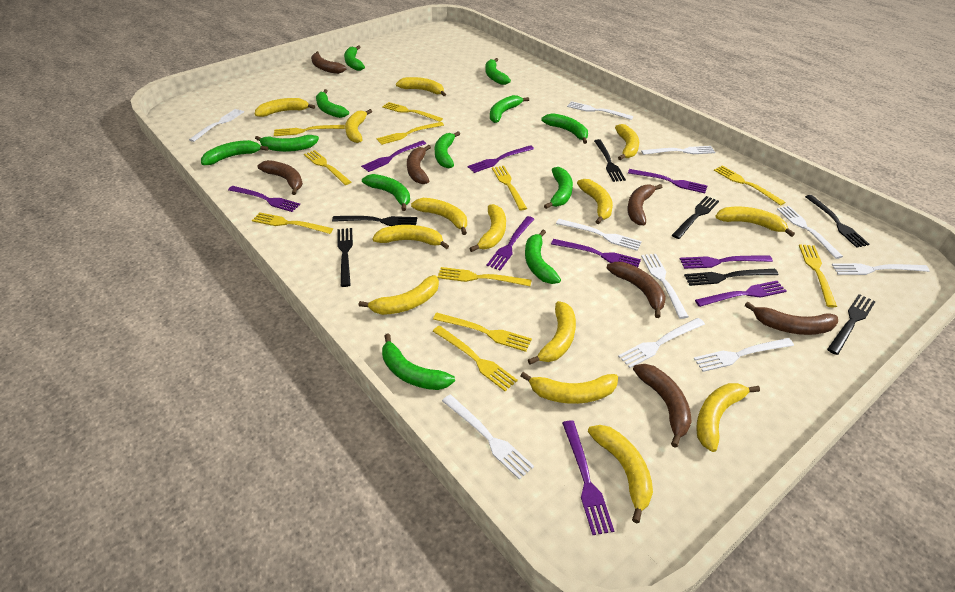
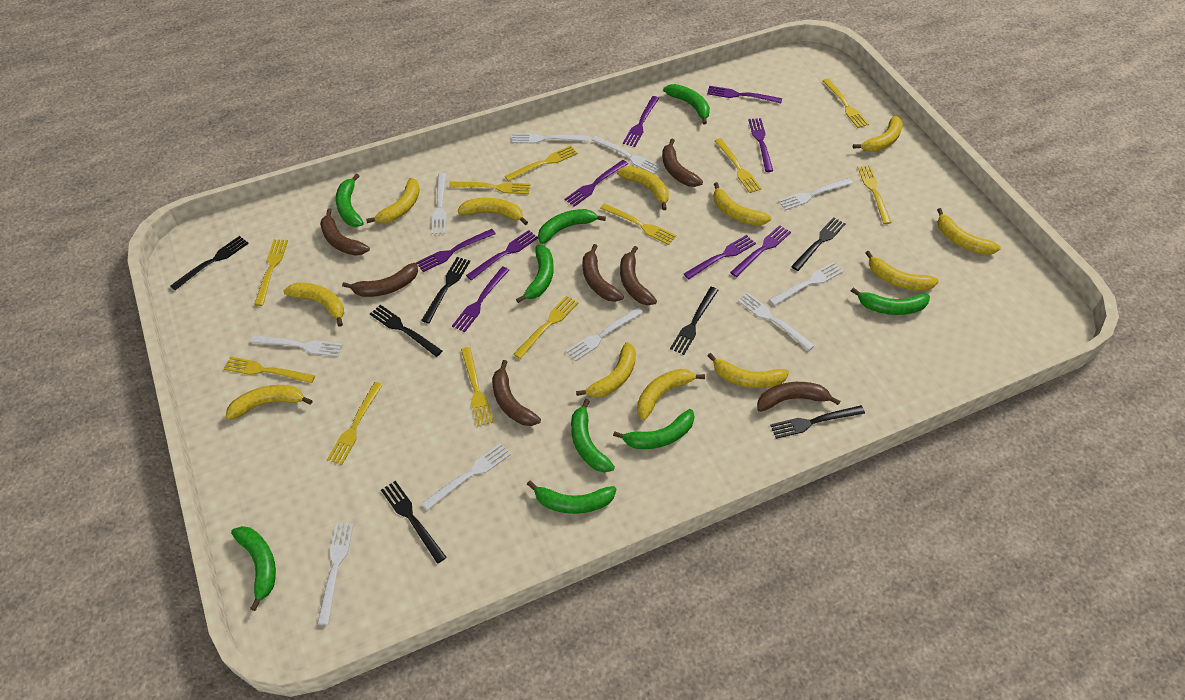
green banana: [201,140,268,165] [255,135,319,152] [316,89,349,118] [344,45,365,71] [362,174,410,211] [382,333,455,390] [435,131,460,168] [485,58,511,85] [490,95,529,123] [525,230,561,284] [541,113,588,144] [544,167,573,209] = 12 -> [231,526,276,611] [336,173,364,227] [516,245,554,303] [527,481,616,514] [538,209,606,244] [571,399,615,472] [613,409,695,449] [663,84,710,124] [851,287,930,315] = 9
yellow banana: [255,98,315,117] [345,109,372,143] [359,275,439,315] [372,225,449,249] [396,77,446,96] [411,198,467,235] [469,204,506,252] [520,372,618,404] [528,301,576,365] [577,179,613,224] [588,425,653,523] [615,124,639,160] [696,383,760,452] [715,207,795,237] = 14 -> [226,385,313,420] [283,283,344,327] [366,178,420,223] [457,198,528,225] [576,342,636,398] [617,166,669,210] [637,369,705,420] [708,353,789,388] [714,182,771,226] [853,116,903,152] [865,251,939,291] [937,208,1001,255] = 12

